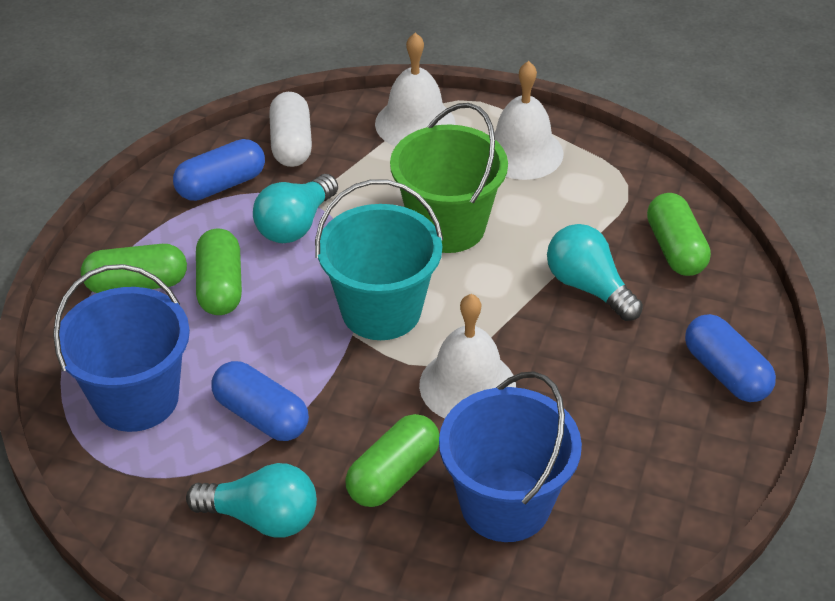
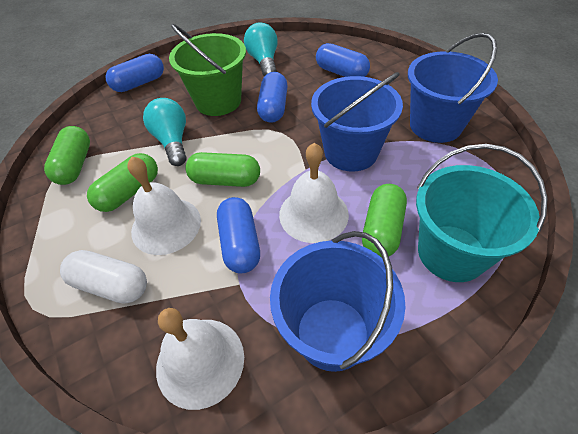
blue bucket: [53,264,190,432] [439,371,582,542] = 2 -> [270,231,405,372] [311,72,403,172] [408,33,498,143] = 3
blue capsule: [173,139,265,201] [212,361,309,441] [685,314,776,402] = 3 -> [106,54,164,92] [217,197,260,273] [257,72,288,123] [316,43,370,77] = 4
turquoise light bulb: [186,463,317,538] [253,174,338,243] [547,224,643,321] = 3 -> [143,98,186,166] [244,22,278,76] = 2

